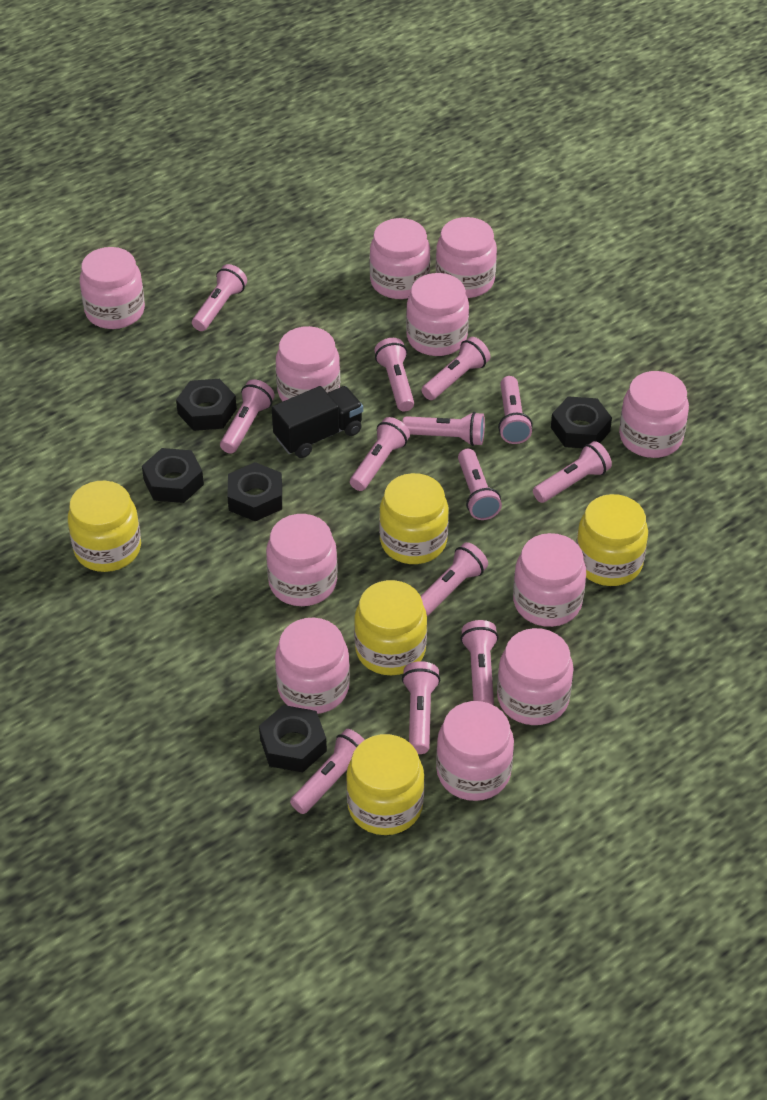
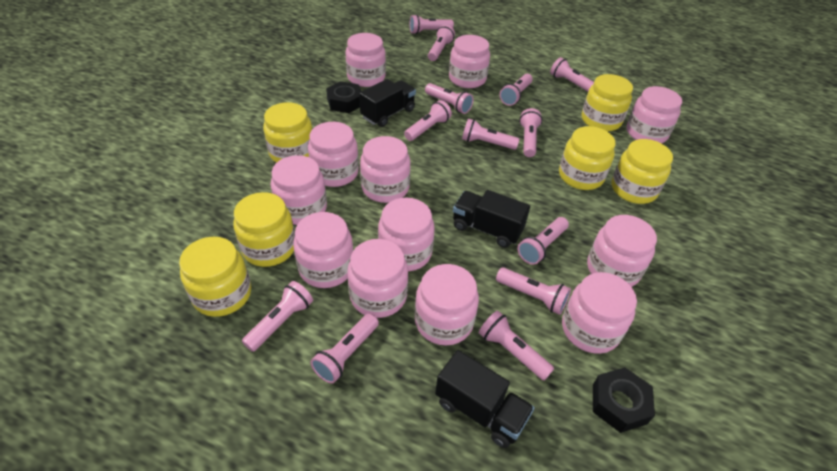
black nut: [142,448,204,503] [176,379,237,431] [227,462,282,522] [259,705,327,772] [551,397,612,448] = 5 -> [326,81,361,113] [593,367,655,433] = 2
black truck: [272,386,363,458] = 1 -> [359,79,416,127] [435,350,534,448] [453,190,530,248] = 3
pink jar: [80,247,145,329] [266,514,338,606] [275,618,350,714] [276,326,340,401] [370,218,430,299] [406,273,469,356] [436,217,497,298] [436,701,514,801] [497,628,573,725] [513,533,586,627] [619,371,689,458] = 11 -> [271,155,327,225] [293,212,353,288] [308,122,359,187] [345,33,386,87] [347,239,408,318] [360,136,411,203] [378,198,435,271] [415,264,479,346] [449,35,490,88] [562,272,637,354] [587,215,657,287] [627,86,682,143] = 12
yellow jar: [68,481,141,572] [346,734,424,835] [354,580,427,675] [379,473,449,564] [576,494,648,586] = 5 -> [179,237,251,317] [233,192,295,267] [263,102,312,163] [559,126,616,190] [582,74,633,131] [612,139,673,204] = 6

